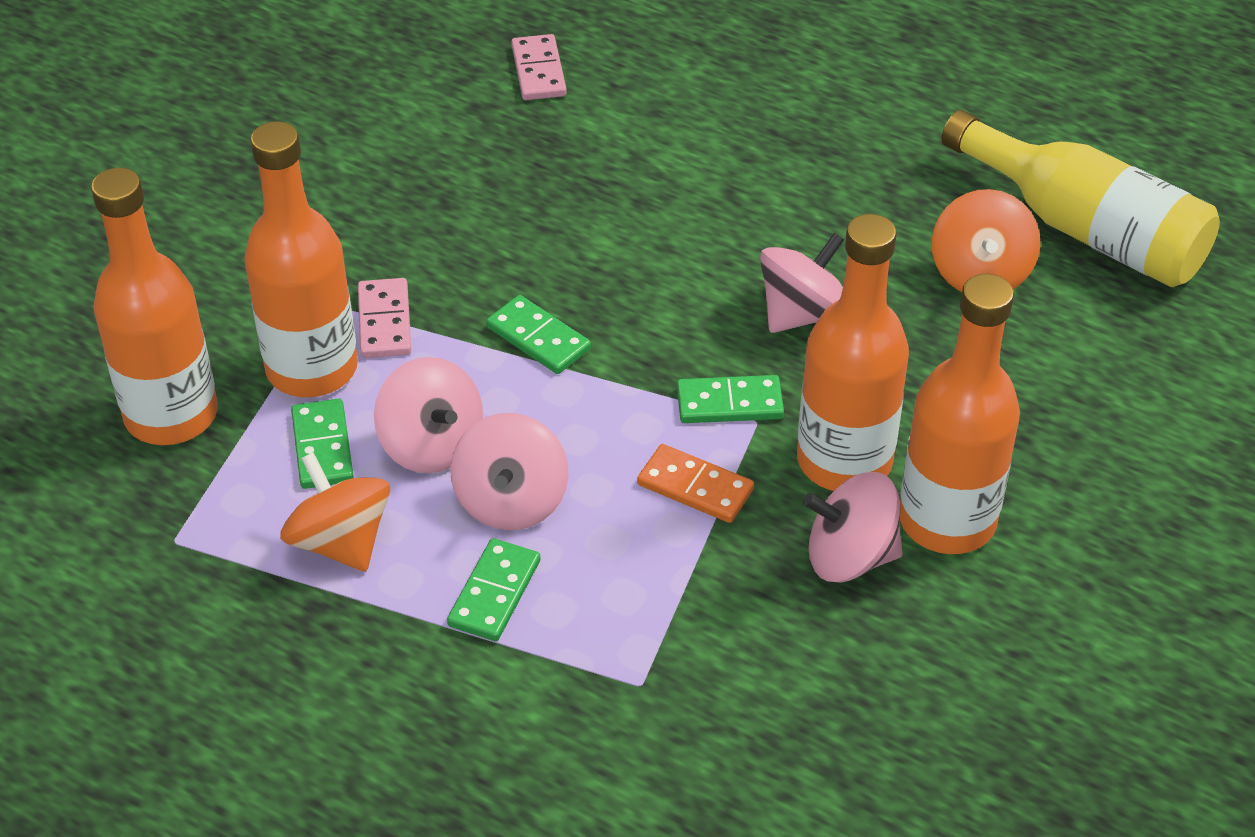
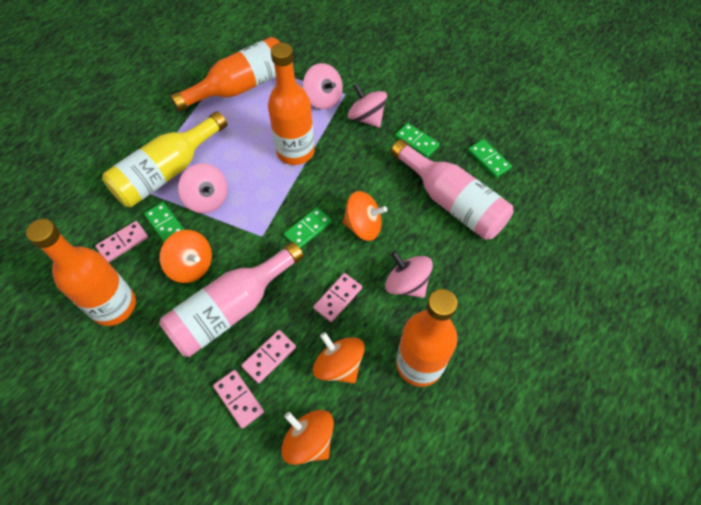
orange domino: [637,444,754,523] = 1 -> none = 0
orange spinning top: [280,452,390,572] [932,189,1040,292] = 2 -> [160,230,212,283] [281,410,334,465] [313,332,365,383] [343,191,387,241] = 4
pink bottle: none = 0 -> [159,242,304,357] [391,139,513,240] = 2
pink domino: [358,278,411,358] [511,34,567,100] = 2 -> [95,221,148,262] [213,370,264,429] [241,330,296,384] [313,273,362,322] = 4

